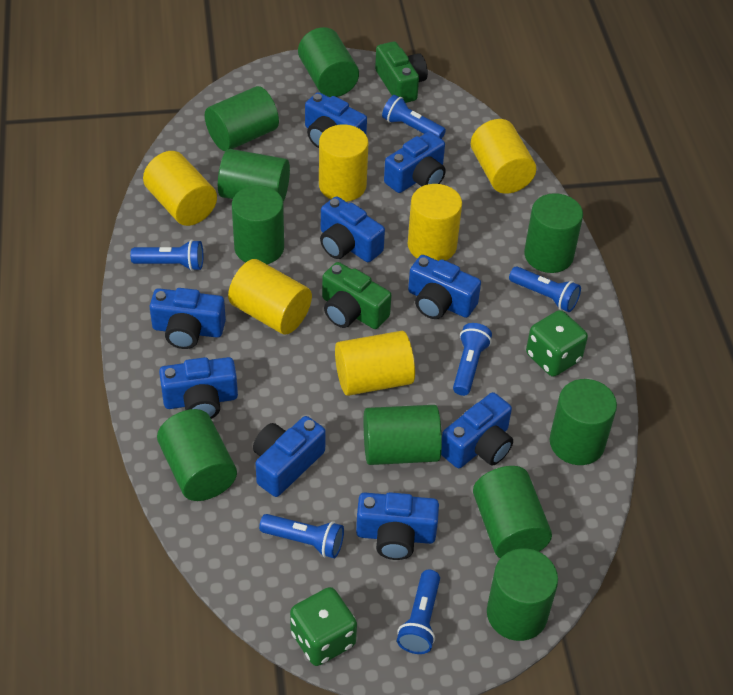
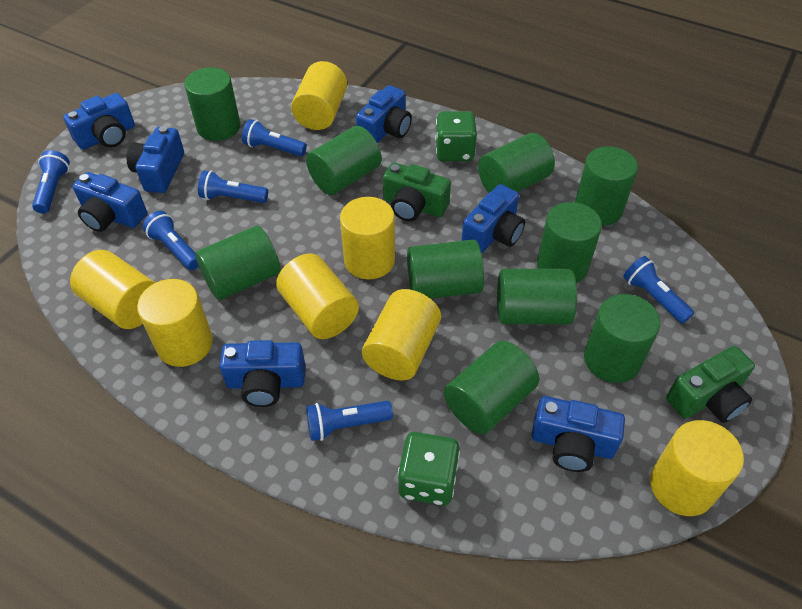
blue camera: [150,288,226,349] [159,357,238,419] [253,416,326,497] [305,92,367,148] [320,196,385,262] [356,492,439,560] [384,131,446,193] [408,255,481,319] [441,392,513,468] = 9 -> [63,93,135,150] [73,172,147,232] [127,126,184,193] [219,340,306,407] [356,85,412,144] [461,184,525,254] [532,396,625,472] = 7
yellow cylinder: [143,151,217,226] [228,259,312,335] [319,125,368,202] [335,331,415,396] [408,184,462,261] [471,119,536,194] = 6 -> [70,250,156,329] [137,279,213,367] [276,253,359,339] [291,61,347,130] [340,197,395,279] [362,289,441,381] [650,420,744,516] = 7

